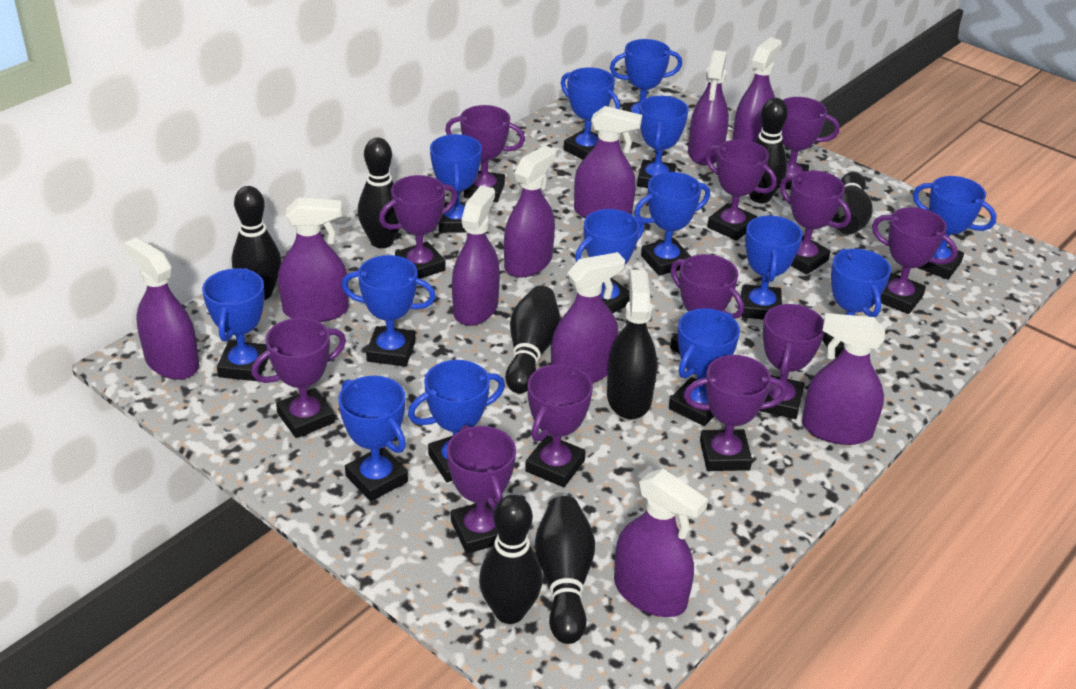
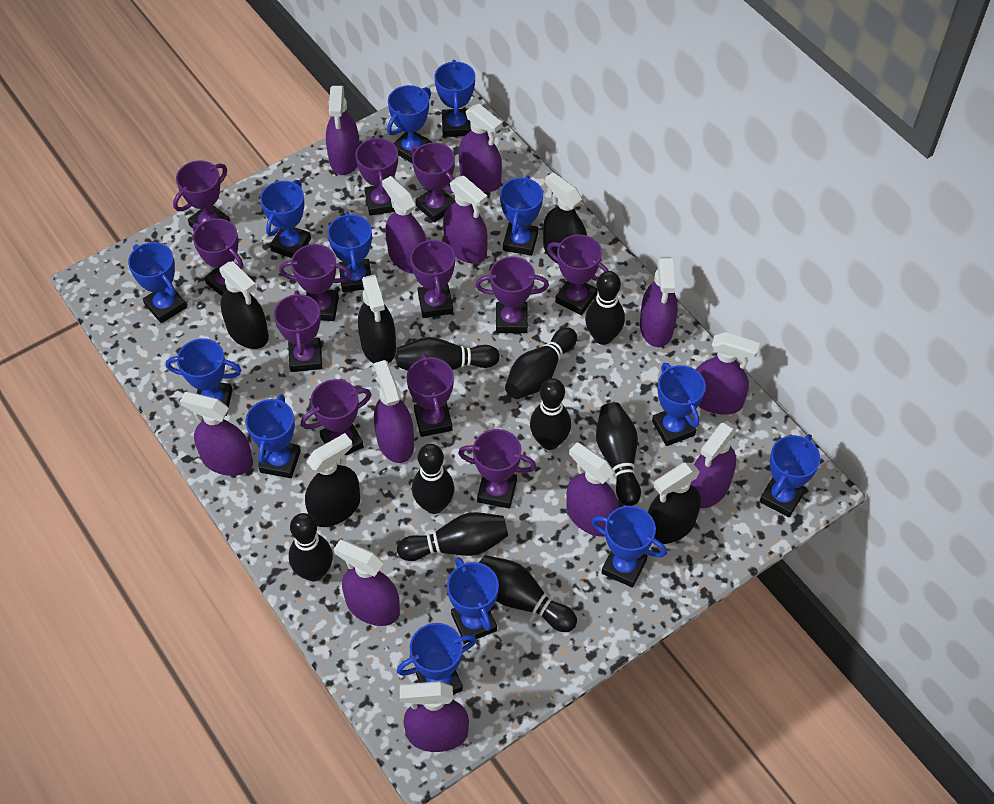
black bowling pin: [232,186,282,300] [358,138,399,248] [479,495,543,624] [505,286,560,393] [535,496,595,644] [749,98,788,203] [831,172,873,234] = 7 -> [289,513,333,582] [396,337,500,371] [397,512,508,561] [412,444,454,514] [479,555,577,632] [505,327,577,399] [530,378,571,450] [585,271,625,345] [596,402,641,506] = 9
black spray bottle: [607,269,657,419] = 1 -> [219,261,269,349] [305,433,360,527] [358,275,396,364] [543,172,587,264] [648,463,701,544] = 5
blue trophy: [202,268,269,381] [338,376,408,501] [342,255,436,367] [408,360,505,482] [430,134,482,233] [561,67,620,160] [575,209,644,313] [610,39,682,114] [634,172,710,276] [637,96,688,188] [669,308,740,426] [741,216,803,320] [822,249,891,357] [913,176,997,279] = 14 -> [128,242,187,323] [166,338,241,416] [246,394,301,478] [260,180,311,258] [327,212,372,292] [387,85,432,164] [397,623,477,695] [434,60,475,137] [447,557,499,644] [500,176,543,256] [591,506,667,588] [652,363,706,446] [759,434,821,517] = 13
purple spray bottle: [124,237,199,380] [278,197,349,322] [452,185,500,326] [504,145,556,278] [551,252,625,383] [574,106,642,218] [614,469,708,617] [688,50,729,165] [732,37,782,142] [802,313,885,445] = 10 -> [180,392,253,476] [326,86,360,175] [333,539,400,626] [374,360,414,463] [382,176,426,274] [400,681,469,752] [443,176,488,264] [459,104,502,192] [566,442,619,536] [640,257,678,347] [690,421,737,508] [696,332,760,415] = 12

